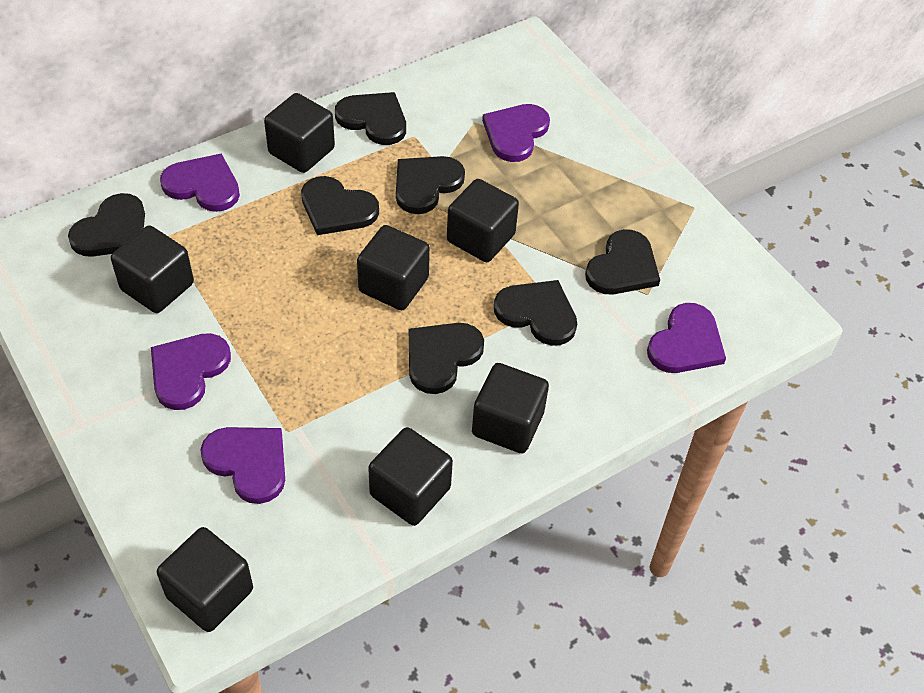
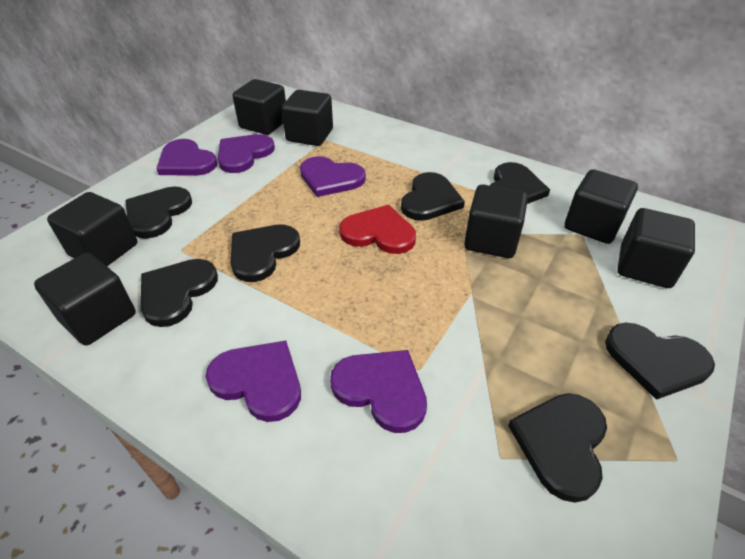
red heart: none = 0 -> [339,205,416,254] = 1

